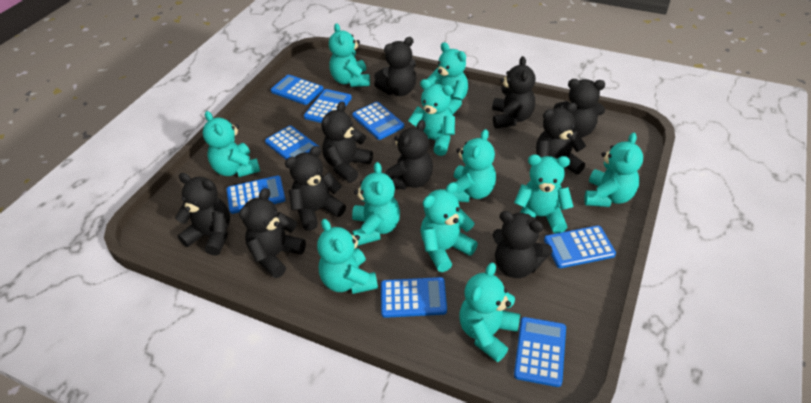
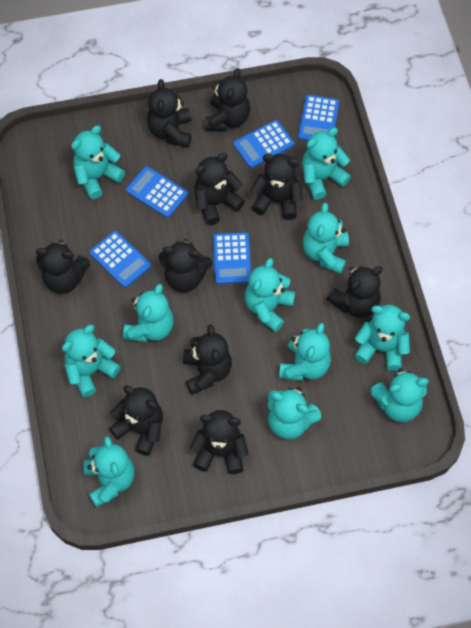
blue calculator: [226,176,285,214] [265,126,319,160] [271,75,324,105] [304,89,352,123] [352,102,404,140] [381,277,447,318] [514,317,566,387] [544,226,616,268] = 8 -> [89,231,151,288] [126,166,188,218] [213,232,251,284] [233,120,294,168] [298,95,339,141] = 5

